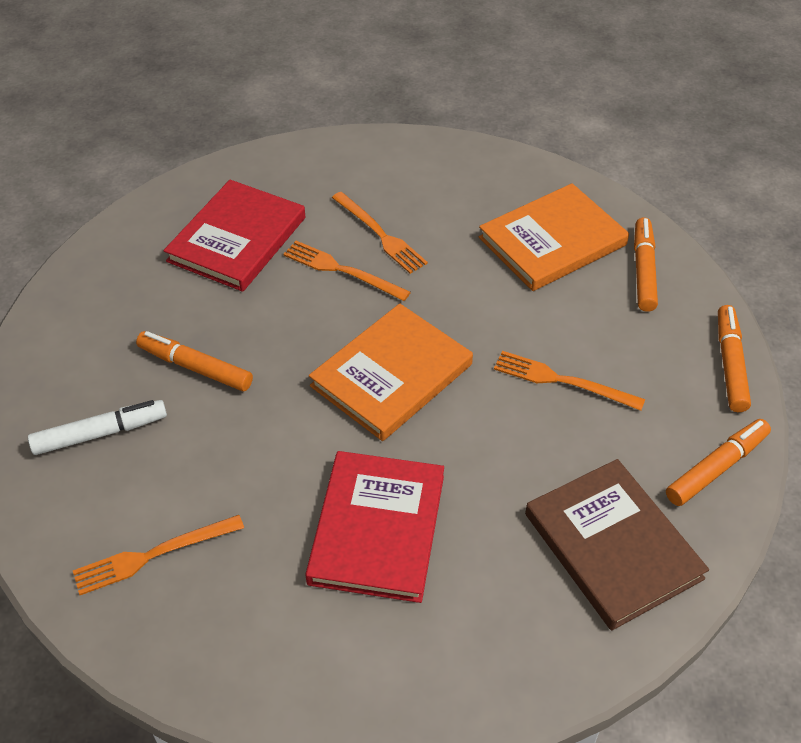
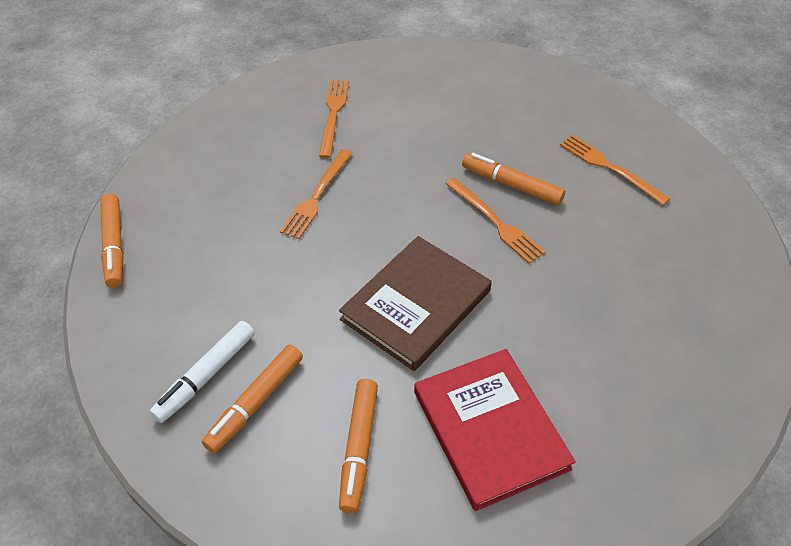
orange book: [309,303,473,441] [479,183,629,291] = 2 -> none = 0
red book: [164,180,305,292] [305,451,444,603] = 2 -> [414,349,575,511] = 1

